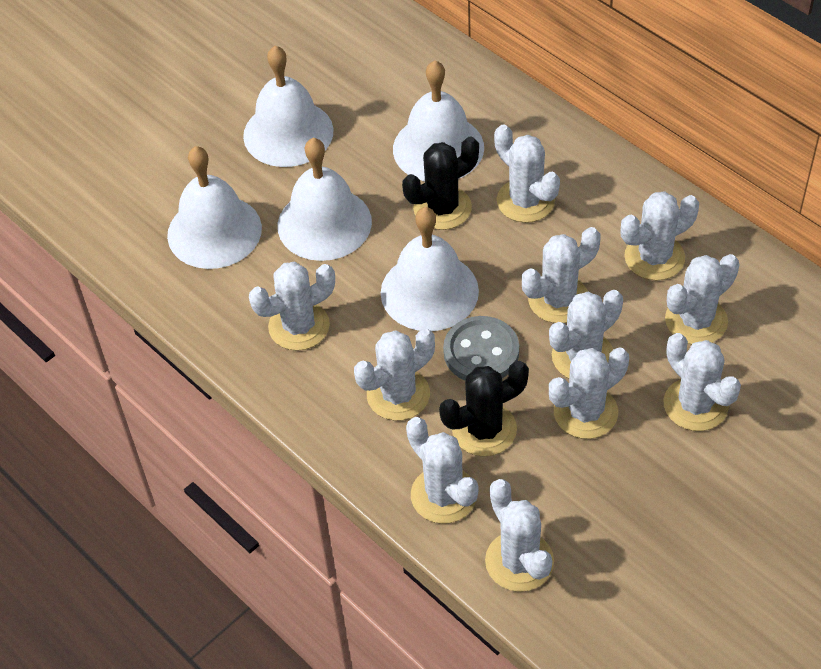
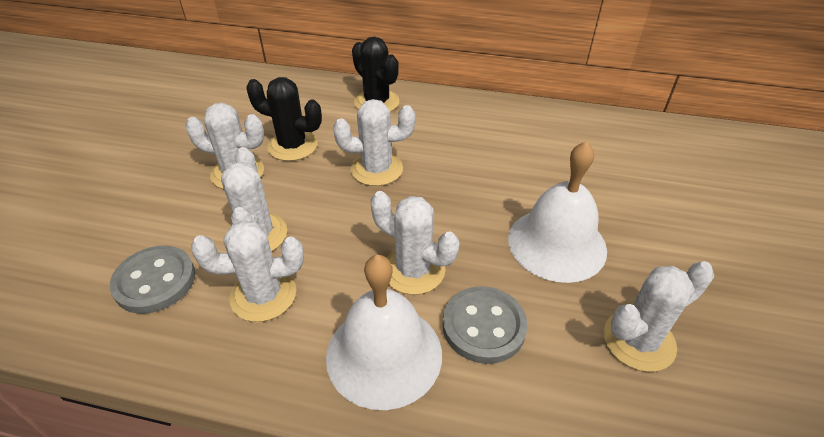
grey button: [443,316,519,380] = 1 -> [110,245,195,314] [442,286,527,364] = 2
white bell: [167,146,262,269] [243,46,334,167] [278,138,372,261] [381,207,479,331] [393,60,484,181] = 5 -> [326,255,442,410] [508,141,607,283] = 2
white cactus: [249,262,335,351] [354,329,435,421] [406,417,479,524] [485,479,554,592] [494,125,560,223] [522,227,601,323] [549,290,623,378] [549,348,629,439] [621,191,699,281] [663,333,741,431] [665,254,740,344] = 11 -> [185,103,264,189] [191,220,304,322] [221,147,287,252] [333,99,415,186] [371,191,459,295] [604,261,715,372] = 6

